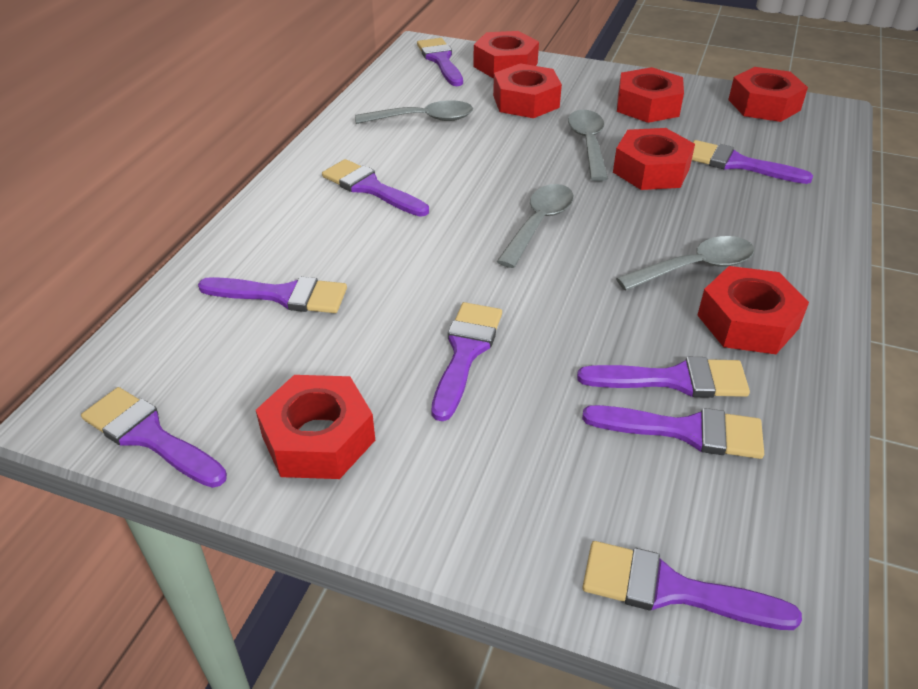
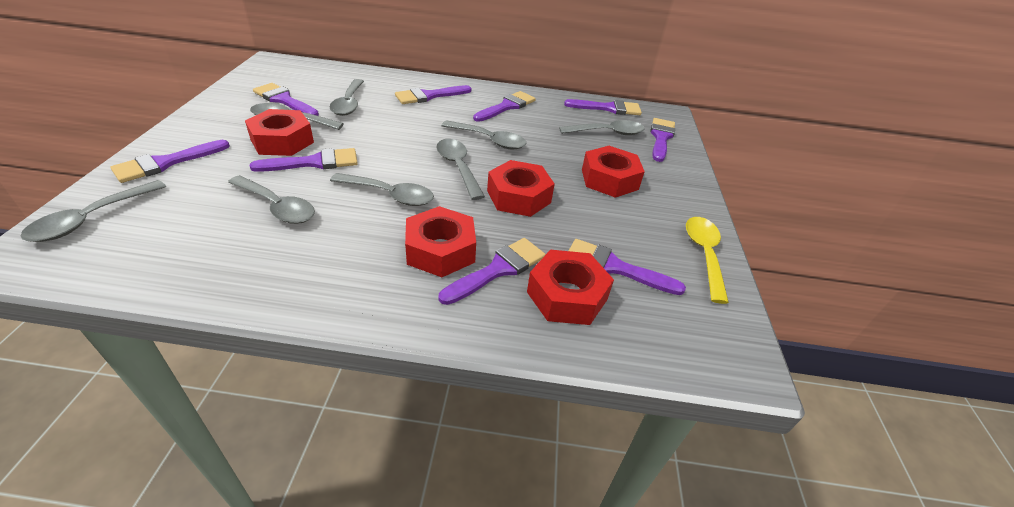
grey spoon: [355,100,473,124] [497,184,574,268] [568,110,608,181] [616,236,754,291] = 4 -> [21,180,166,242] [228,175,315,224] [250,103,344,130] [330,79,364,116] [330,173,434,206] [436,139,485,200] [441,120,526,149] [559,120,645,135] = 8
red nut: [256,375,375,479] [473,31,539,79] [493,63,562,118] [613,128,695,190] [617,67,684,123] [697,266,809,354] [728,67,808,122] = 7 -> [245,109,314,156] [405,206,476,277] [487,160,555,217] [527,250,614,325] [582,146,645,198] = 5
yellow spoon: none = 0 -> [686,217,729,304] = 1

